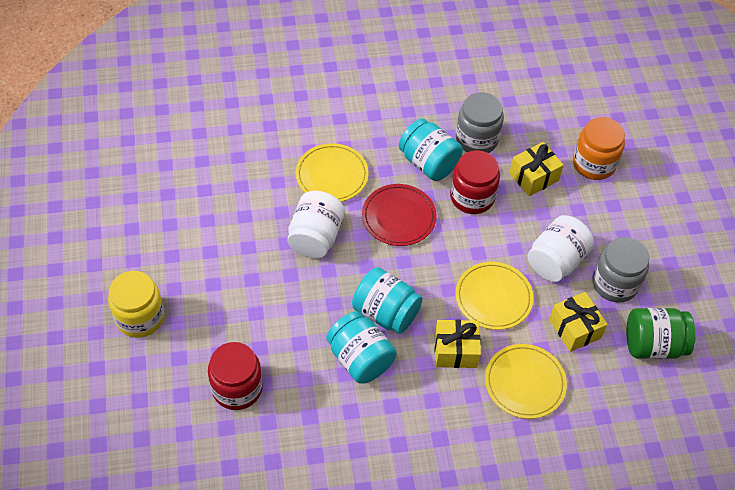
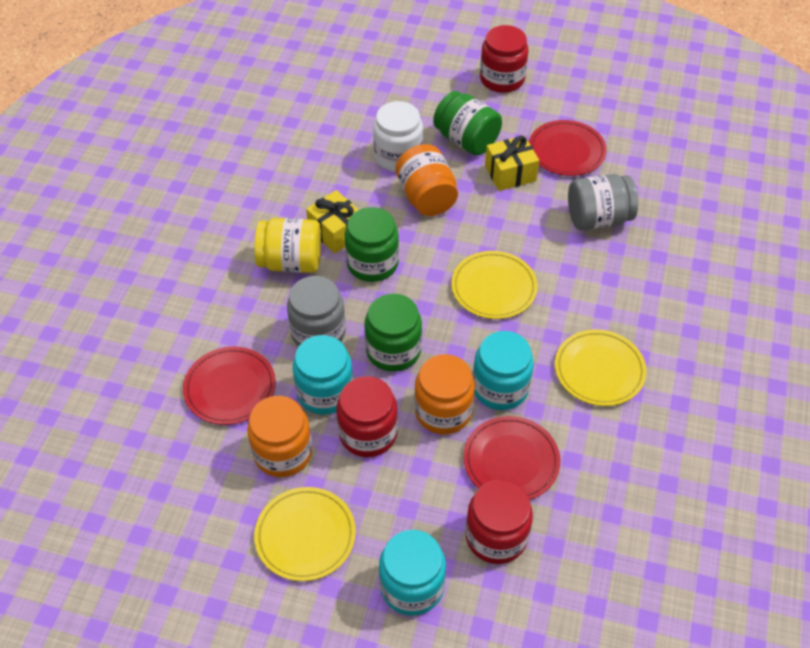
green jar: [626,308,696,359] = 1 -> [345,207,399,282] [364,294,422,372] [433,91,502,156] = 3
orange jar: [573,117,625,180] = 1 -> [247,396,312,477] [396,144,458,216] [414,354,475,435] = 3
red jar: [208,342,263,410] [450,150,500,214] = 2 -> [337,376,398,457] [466,480,533,564] [480,25,529,93] = 3
red plate: [362,184,437,246] = 1 -> [183,347,276,425] [463,416,560,500] [529,120,607,176] = 3
white jar: [287,191,345,258] [528,215,594,282] = 2 -> [373,101,423,172] = 1
yellow gift: [434,320,481,368] [509,142,564,196] [549,292,607,352] = 3 -> [306,190,359,253] [485,136,539,191] = 2

